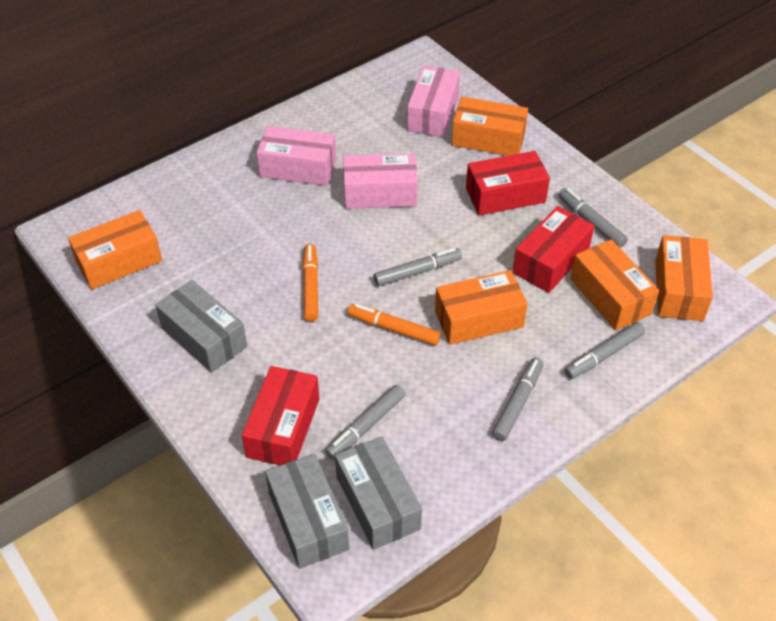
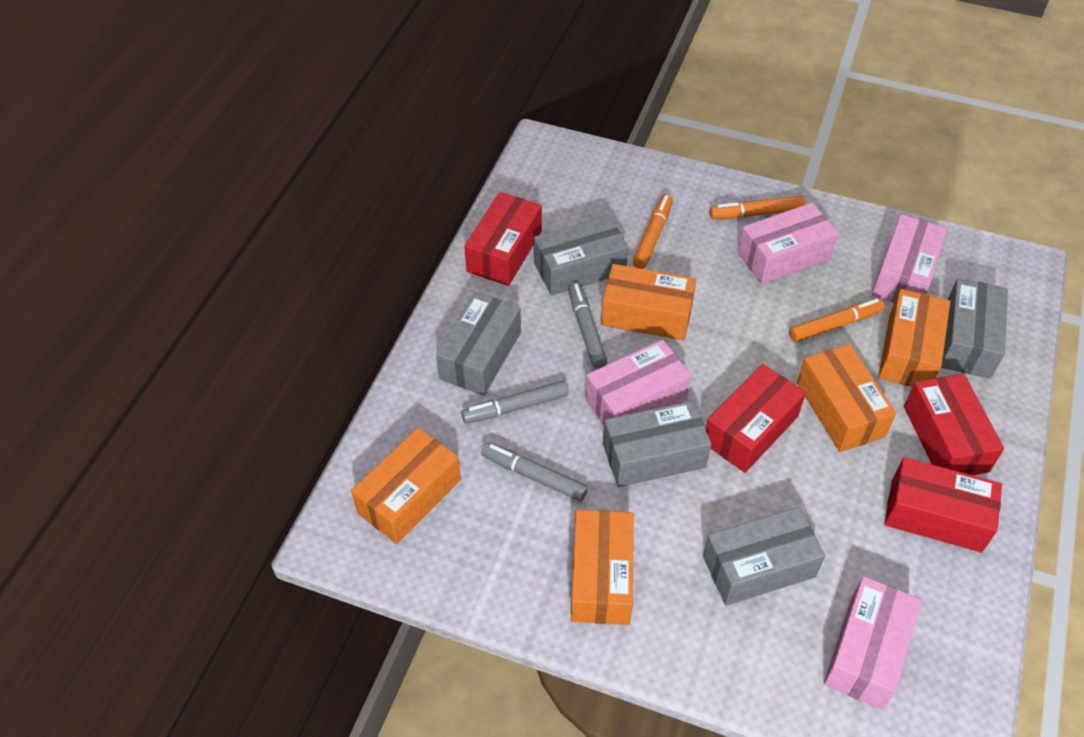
grey box: [155,280,247,373] [265,454,349,569] [335,436,422,550] = 3 -> [436,292,521,395] [534,215,629,296] [603,401,711,487] [703,507,825,606] [941,278,1008,378] = 5
grey marker: [325,385,405,460] [373,248,462,286] [492,358,543,441] [558,188,628,248] [565,322,645,379] = 5 -> [461,380,569,424] [481,443,588,501] [568,282,608,368] = 3
orange marker: [302,244,318,322] [348,304,441,346] = 2 -> [633,194,673,269] [710,196,805,219] [789,299,885,342] = 3
pink box: [257,126,336,186] [343,153,418,209] [407,66,460,137] = 3 -> [585,340,691,425] [738,203,838,284] [824,576,922,710] [872,214,947,303] = 4
red box: [242,366,319,465] [466,151,550,216] [513,206,594,293] = 3 -> [464,192,542,286] [706,364,806,473] [884,457,1002,552] [904,374,1004,475] = 4

